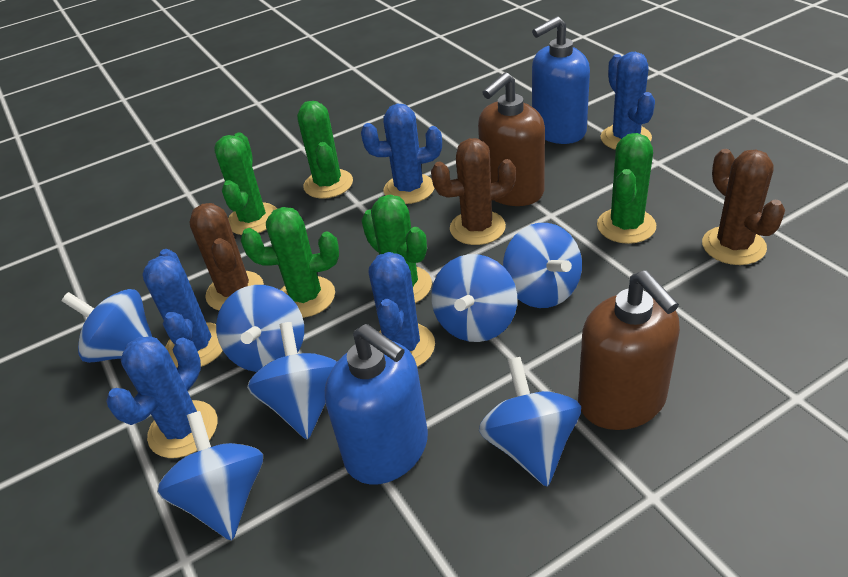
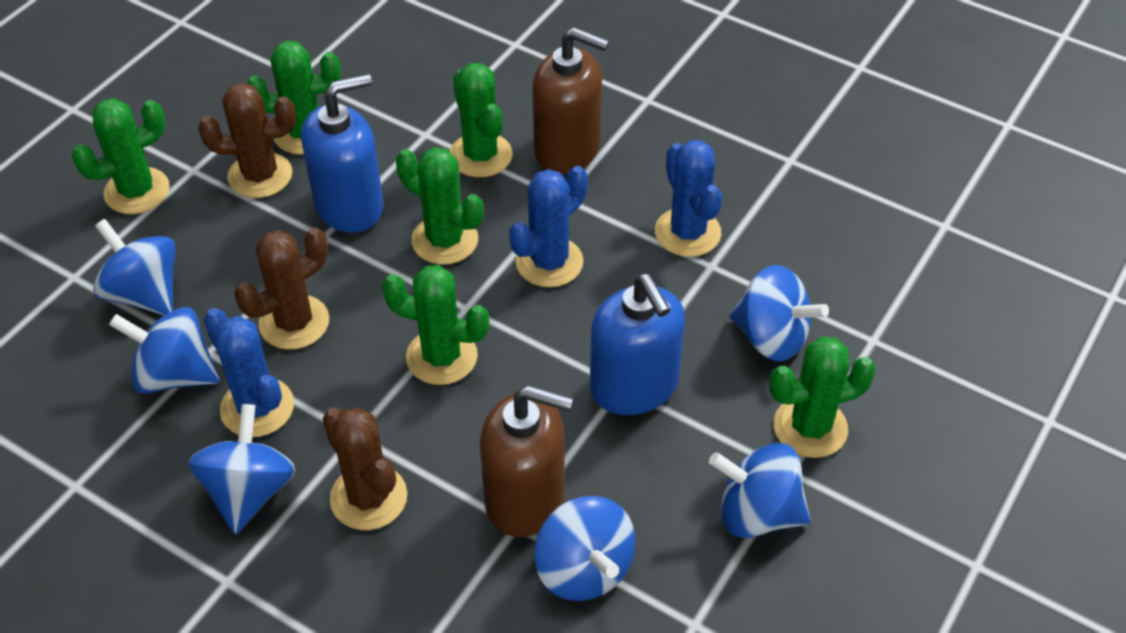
blue cactus: [106,336,217,458] [142,249,223,368] [361,104,442,204] [369,252,435,367] [601,52,655,150] = 5 -> [203,308,294,437] [509,166,588,287] [655,140,722,257] = 3
blue spinning top: [62,289,152,363] [157,411,263,540] [216,285,304,372] [247,322,337,439] [431,254,517,342] [479,357,581,487] [503,223,582,308] = 7 -> [93,219,176,315] [109,307,219,394] [189,404,296,534] [534,496,635,601] [709,443,811,538] [729,265,829,361] = 6
green cactus: [214,133,277,235] [241,207,339,318] [297,101,353,199] [361,195,432,303] [597,133,656,244] = 5 -> [72,98,170,214] [247,41,341,155] [382,265,489,385] [396,147,483,265] [450,63,513,177] [769,337,876,458] = 6

